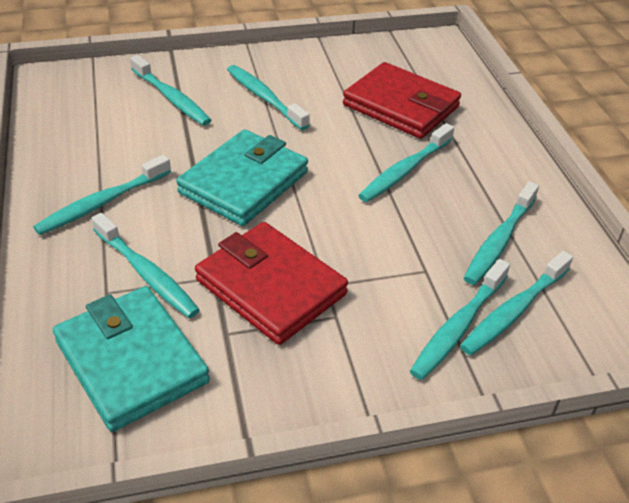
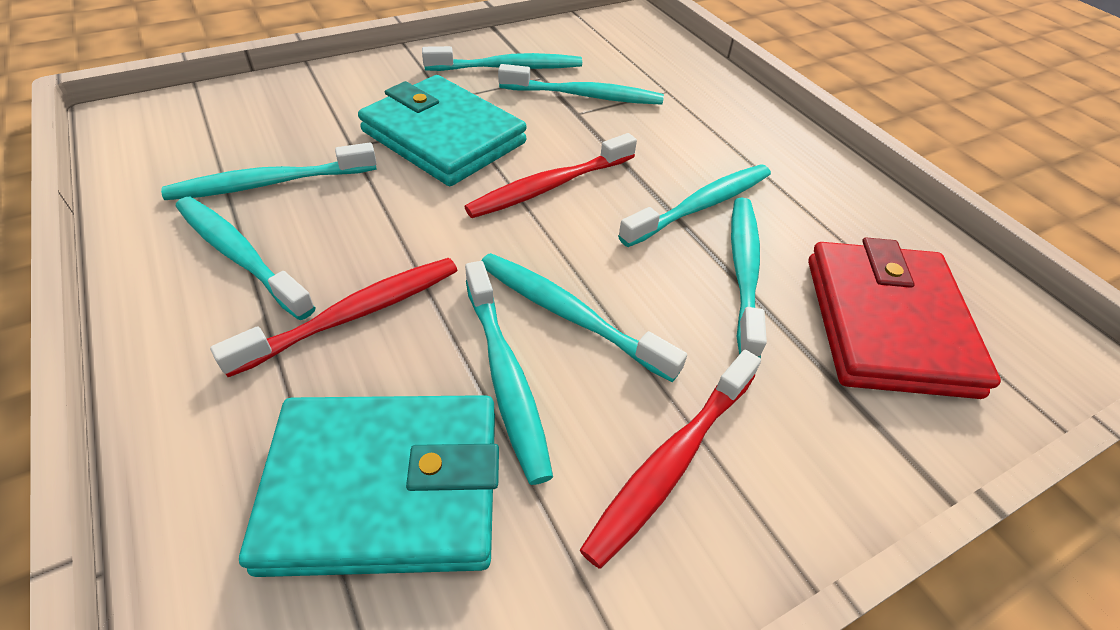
red toothbrush: none = 0 -> [210,258,458,377] [464,133,637,218] [580,350,761,568] = 3
red wallet: [195,222,348,345] [343,62,461,139] = 2 -> [808,237,1001,399] = 1

